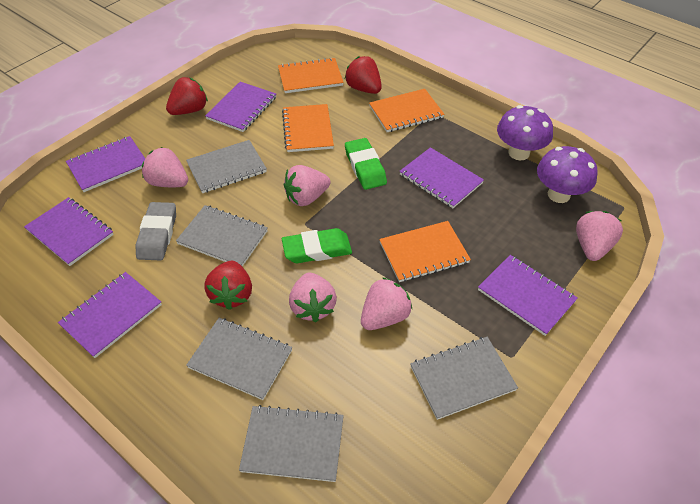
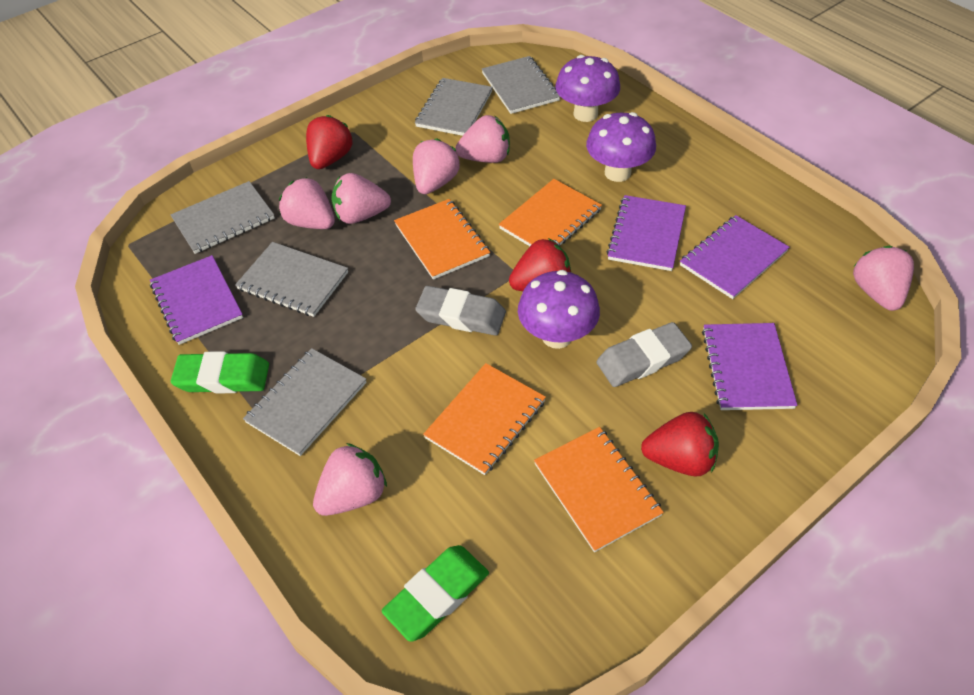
grey eraser: [135,202,176,260] = 1 -> [415,286,506,336] [596,322,692,387] = 2
pink strawberry: [142,147,188,187] [284,165,330,206] [289,273,337,322] [361,277,412,330] [576,211,623,261] = 5 -> [279,177,335,229] [313,443,387,516] [331,173,391,224] [413,139,460,194] [455,115,510,163] [853,246,914,311] = 6
purple mushroom: [497,105,553,160] [537,146,597,203] = 2 -> [518,270,600,349] [556,55,620,122] [586,112,656,182] = 3
purple notebook: [24,197,114,266] [58,272,162,358] [66,136,145,192] [205,82,276,132] [399,147,484,208] [478,255,578,336] = 6 -> [150,255,243,345] [607,195,686,271] [680,215,789,299] [702,323,797,410] = 4

